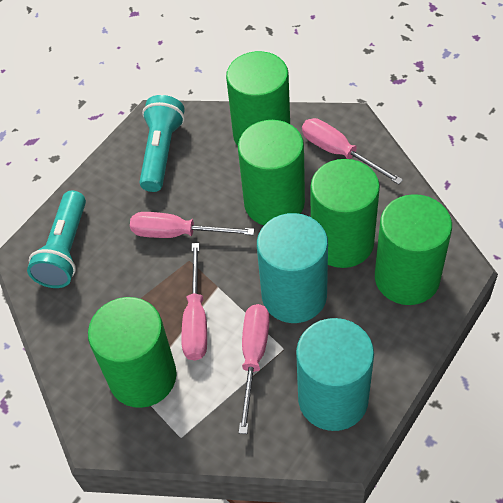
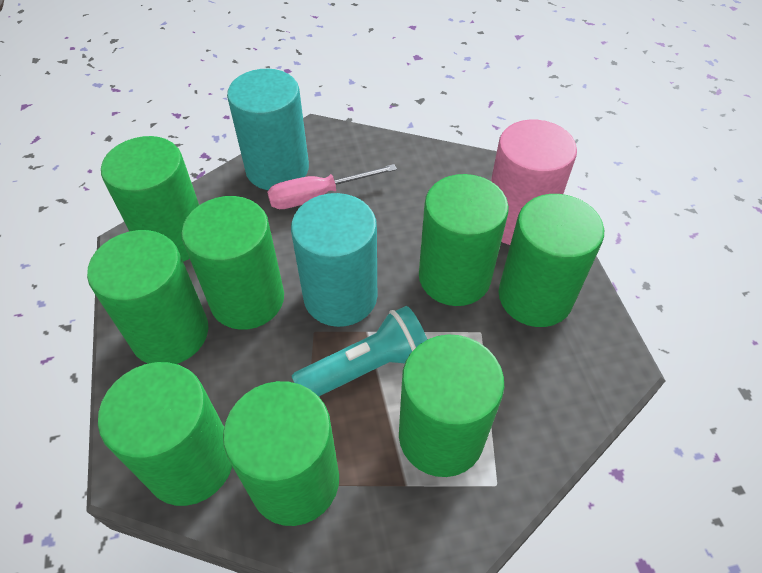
green cylinder: [88,297,177,408] [226,51,290,146] [238,120,305,225] [310,159,380,268] [375,194,452,305] = 5 -> [87,230,208,364] [98,362,232,506] [101,136,199,262] [182,196,284,330] [223,381,339,526] [399,335,504,477] [419,174,509,306] [499,194,604,327] = 8
pink cylinder: none = 0 -> [491,119,577,245] = 1
pink screwdriver: [130,212,255,238] [181,243,207,360] [239,304,270,434] [302,118,403,185] = 4 -> [267,164,397,209] = 1
turquoise flashlight: [27,191,86,288] [139,95,185,192] = 2 -> [292,306,427,396] = 1

